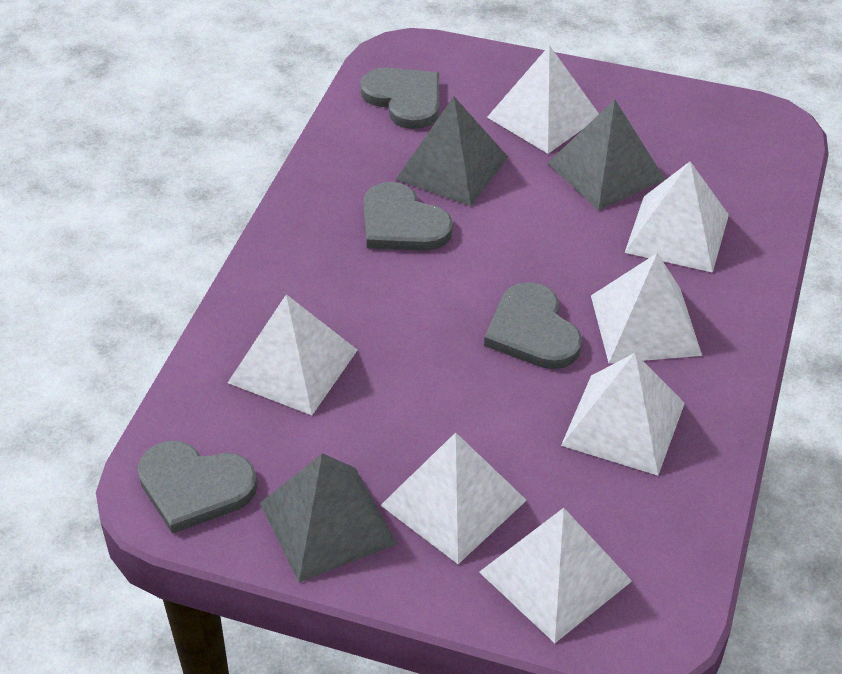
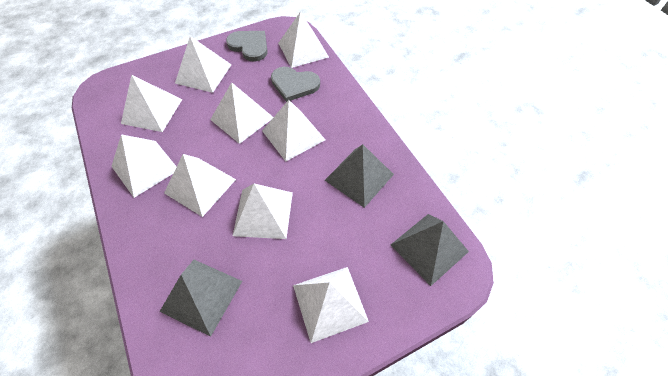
grey heart: [137,441,257,534] [360,67,439,129] [363,182,453,251] [484,282,582,369] = 4 -> [226,31,268,62] [271,67,320,102] = 2
white pyramid: [228,294,357,415] [380,432,527,564] [479,508,632,643] [487,45,599,154] [561,353,685,475] [591,253,702,363] [625,161,729,273] = 7 -> [111,134,177,198] [121,75,182,132] [164,154,236,217] [175,36,231,93] [210,82,273,144] [233,184,293,239] [262,100,325,161] [278,12,329,68] [293,267,369,343] = 9

